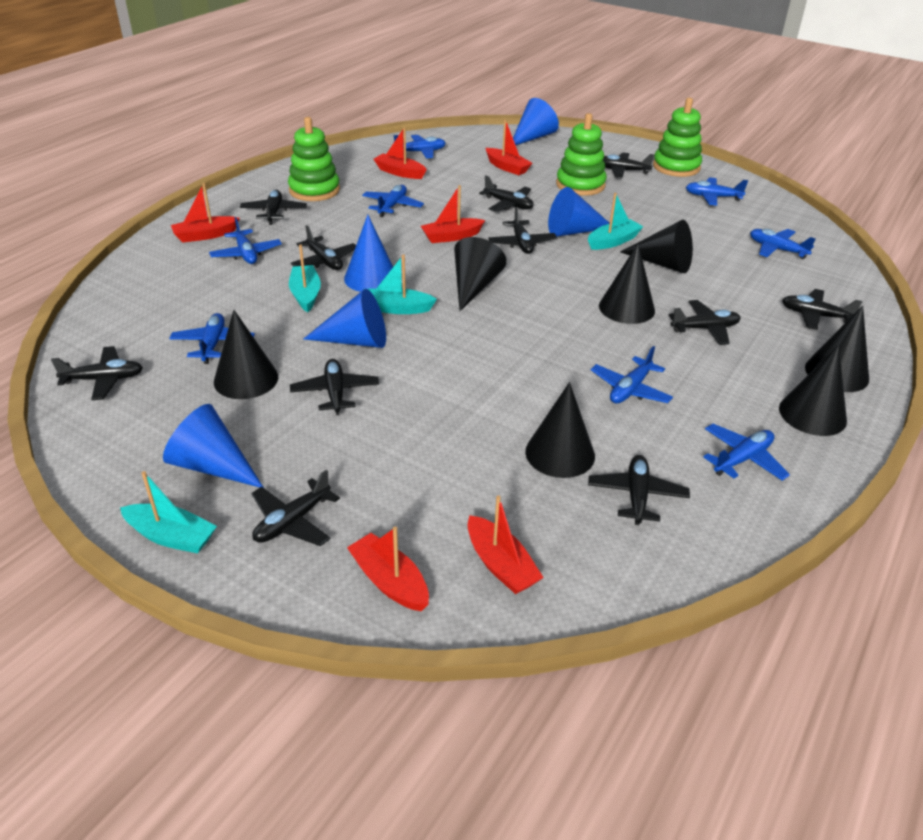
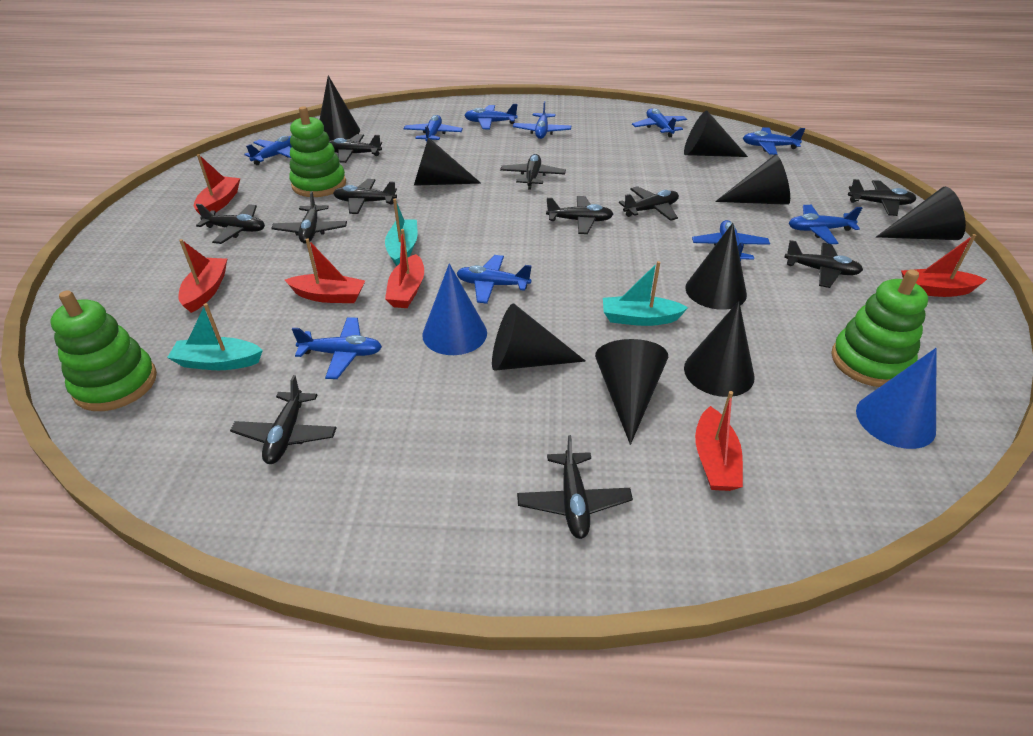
black cone: [214,310,278,399] [454,237,507,311] [525,382,595,478] [599,243,655,324] [620,220,693,273] [779,345,847,436] [805,306,869,392] = 7 -> [320,75,360,141] [414,137,481,186] [492,303,586,371] [595,339,668,445] [684,110,748,157] [684,301,754,397] [685,223,747,310] [715,154,790,205] [876,187,966,240] = 9
blue cone: [163,404,264,488] [304,289,386,348] [344,215,393,292] [513,98,559,145] [548,187,610,237] = 5 -> [422,264,487,355] [856,348,936,449] = 2
blue plane: [169,313,255,364] [209,217,282,264] [362,185,424,217] [394,135,446,158] [591,346,673,403] [686,177,748,206] [703,424,790,481] [750,229,815,259] = 8 -> [244,136,292,165] [292,317,382,379] [404,115,463,142] [456,255,532,304] [464,104,518,129] [513,101,571,139] [632,108,687,138] [692,220,770,261] [743,127,805,155] [789,205,862,244] = 10
turquoise boat: [120,471,217,553] [289,244,321,312] [368,254,437,314] [588,193,643,250] = 4 -> [167,303,263,370] [385,198,418,266] [603,261,688,326] = 3

